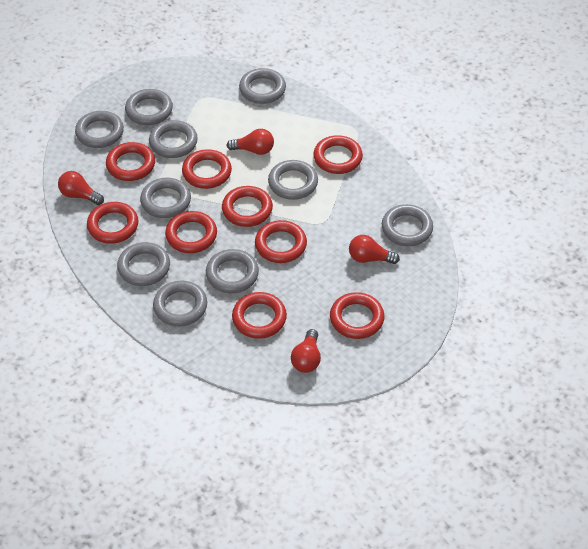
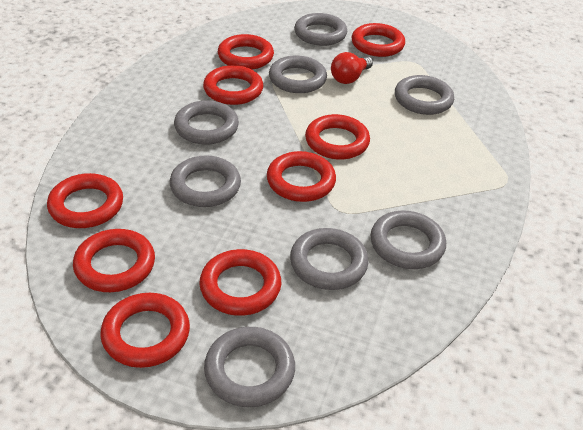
grey ring: [75,111,124,148] [117,242,170,286] [125,89,173,125] [140,178,191,218] [149,120,198,158] [153,281,207,326] [206,249,259,293] [239,68,286,104] [268,160,318,200] [382,204,433,246] = 10 -> [170,155,241,207] [174,100,239,145] [204,327,295,407] [269,55,327,93] [290,228,368,290] [294,13,347,46] [371,211,446,269] [395,75,454,115] = 8
red light bulb: [58,171,104,205] [227,129,274,155] [291,329,321,373] [349,235,400,264] = 4 -> [331,52,373,84] = 1

